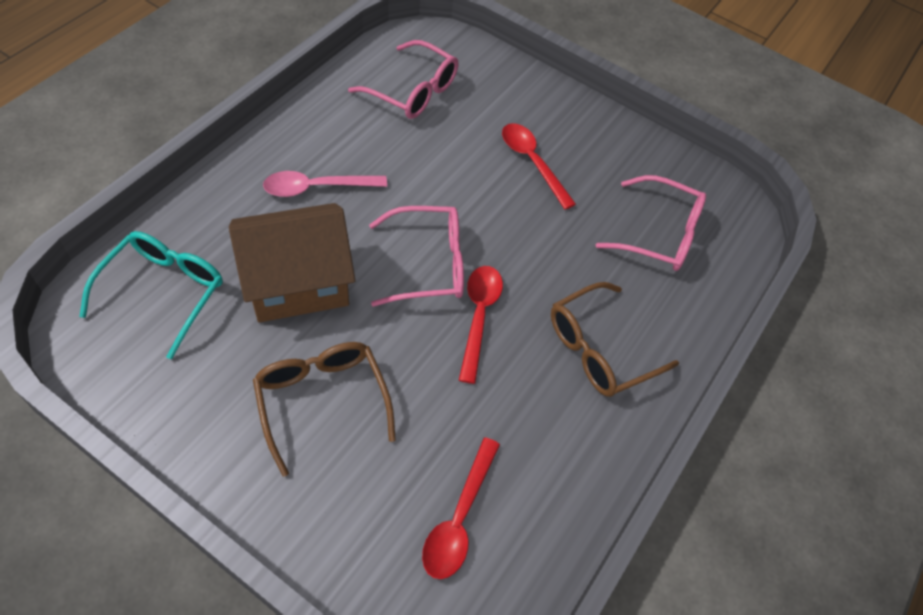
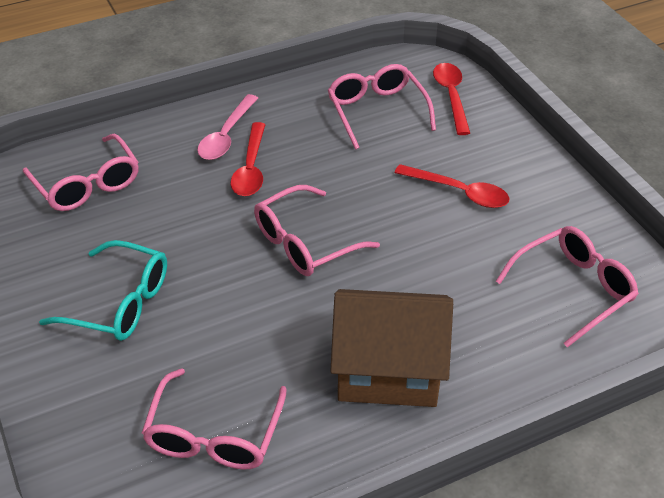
brown glasses: [253,342,396,477] [551,282,679,397] = 2 -> none = 0
pink glasses: [348,40,458,119] [369,206,464,307] [596,175,706,271] = 3 -> [23,134,138,211] [142,368,287,470] [254,185,380,276] [328,64,436,150] [496,226,639,348] = 5

